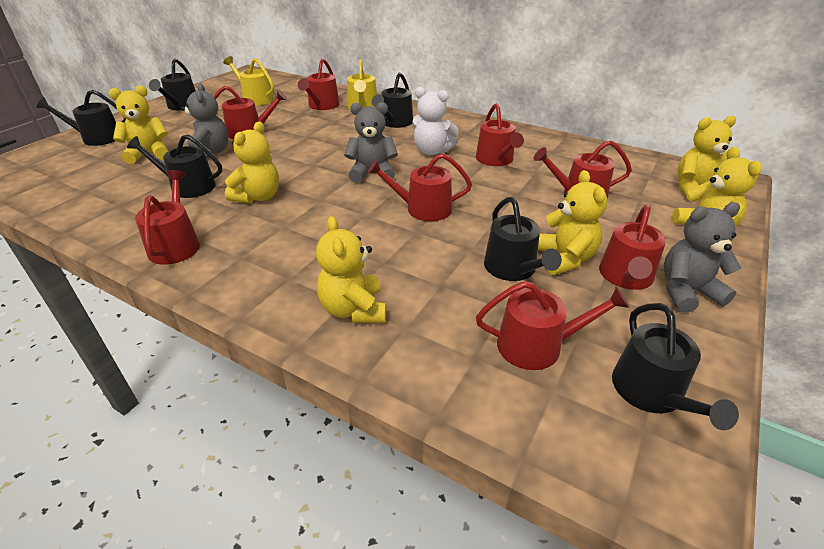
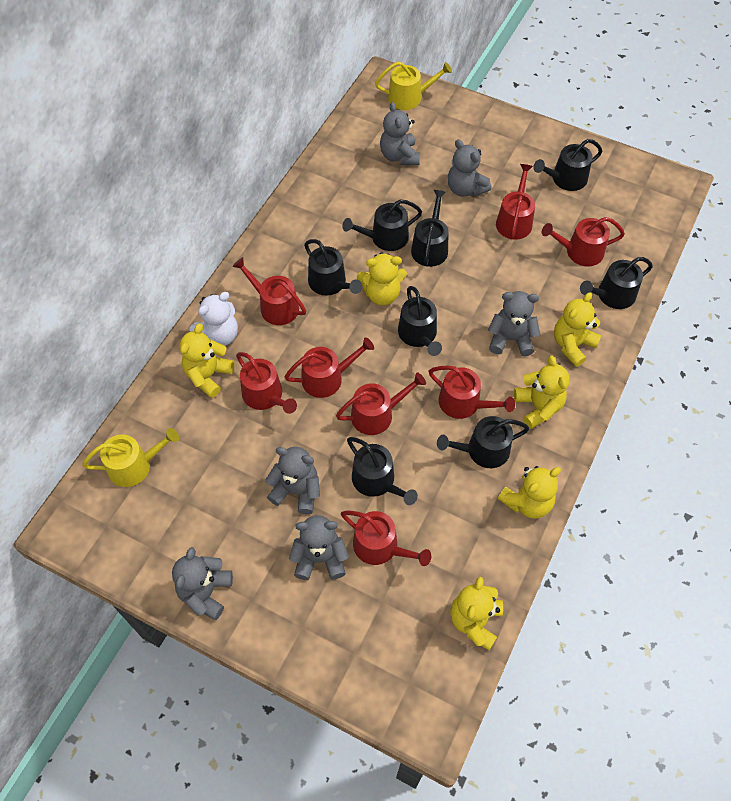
black watering can: [36,90,126,146] [127,134,222,198] [149,58,196,110] [372,73,413,128] [484,197,562,281] [612,303,739,430] = 6 -> [304,239,362,296] [342,199,422,251] [347,437,418,505] [398,286,442,356] [411,190,449,267] [437,416,530,468] [533,139,602,191] [580,257,653,309] = 8
grey teddy bear: [181,83,229,159] [344,102,398,183] [664,202,741,313] = 3 -> [172,547,233,620] [265,447,320,514] [289,515,349,580] [380,102,420,165] [448,139,491,197] [488,291,540,356] = 6

